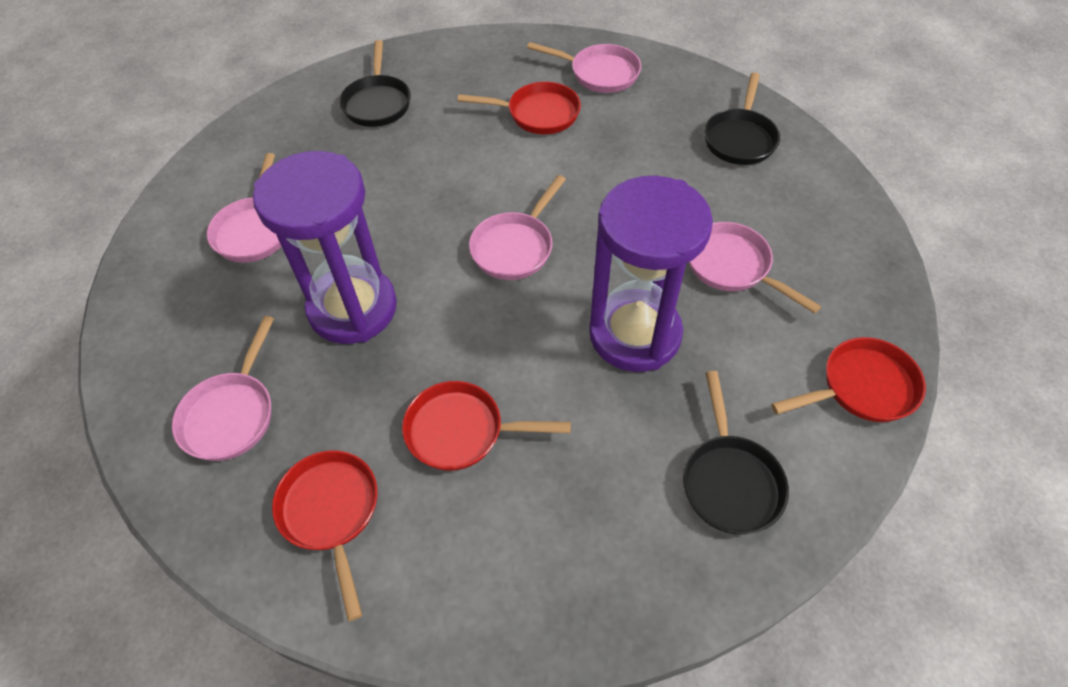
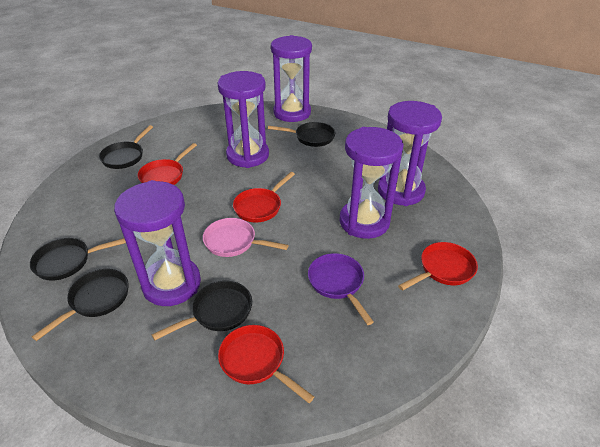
black pan: [339,40,411,127] [683,371,789,534] [704,72,780,165] = 3 -> [30,238,126,281] [32,269,129,341] [99,125,153,169] [152,281,252,340] [268,122,335,147] = 5
pink pan: [172,316,274,461] [207,153,281,263] [469,175,566,280] [527,42,641,93] [689,222,821,314] = 5 -> [203,218,289,257] = 1
purple hourglass: [253,151,397,344] [589,176,713,372] = 2 -> [114,180,201,306] [217,71,269,168] [271,35,312,122] [340,127,404,239] [378,101,442,206] = 5
purple pan: none = 0 -> [308,253,374,325] = 1

